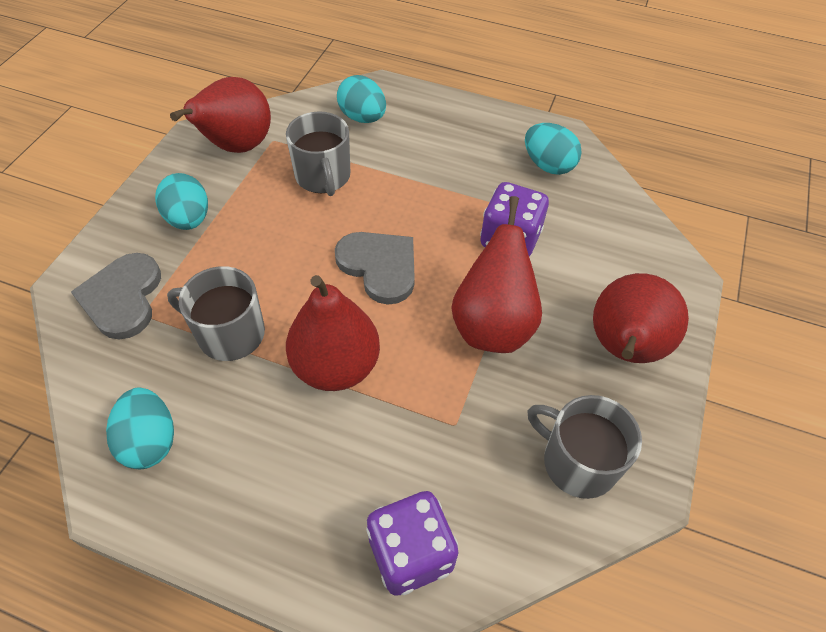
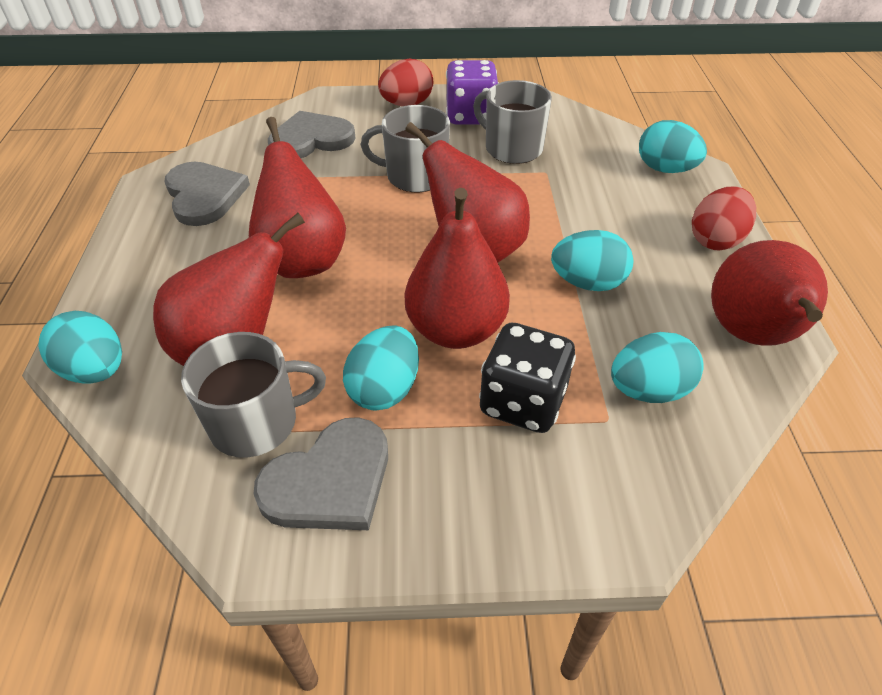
black dice: none = 0 -> [479,323,576,433] = 1
grey heart: [71,253,161,339] [335,232,415,305] = 2 -> [164,162,250,226] [254,417,388,530] [268,111,356,158] = 3
purple dice: [366,491,458,596] [480,182,549,256] = 2 -> [446,60,499,125] = 1
red egg: none = 0 -> [378,59,433,106] [692,187,756,250] = 2
red pear: [170,77,271,153] [286,275,380,391] [451,196,542,353] [593,273,689,363] = 4 -> [153,213,305,366] [249,117,346,278] [405,122,530,262] [405,188,510,349] [711,240,828,346] = 5
turquoise egg: [106,388,174,469] [155,173,208,230] [337,75,386,123] [525,123,582,175] = 4 -> [38,311,122,384] [343,326,419,411] [551,230,633,291] [611,332,704,403] [639,120,707,173] = 5

